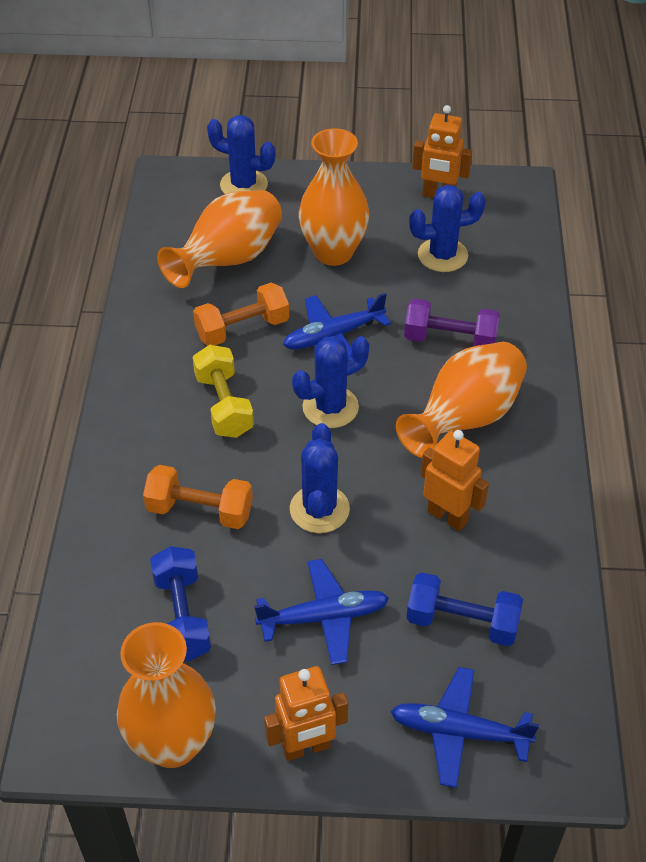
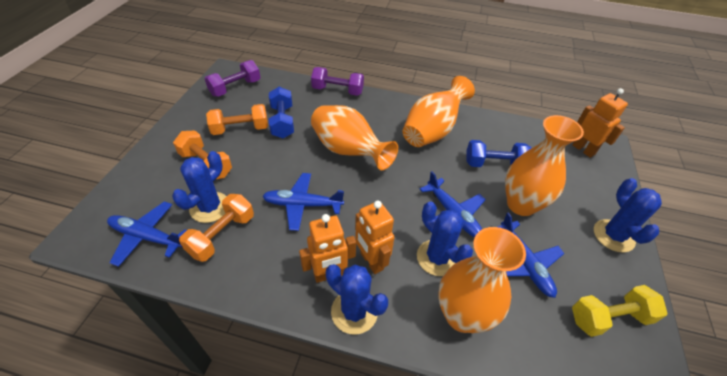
blue plane: [254,559,389,665] [283,293,391,356] [390,667,539,788] = 3 -> [107,201,187,267] [262,173,344,231] [420,171,486,238] [497,212,565,298] = 4
orange dumbbell: [143,465,253,529] [193,283,289,345] = 2 -> [173,131,232,179] [179,194,254,262] [206,104,268,135] = 3
purple dumbbell: [404,299,500,347] = 1 -> [205,60,260,97] [311,67,364,96] = 2

